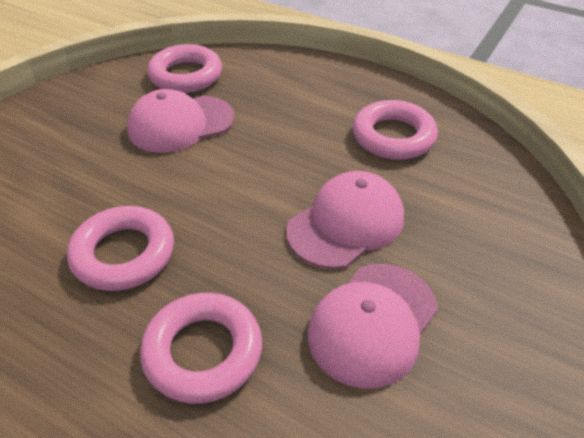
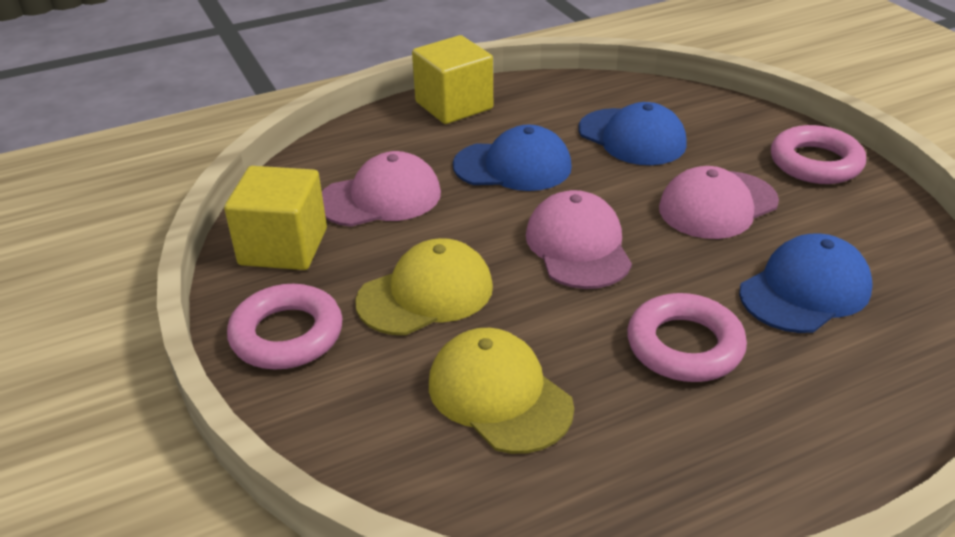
blue cap: none = 0 -> [453,125,572,191] [578,102,687,165] [739,234,873,333] = 3
pink ring: [67,206,174,291] [140,293,262,404] [147,44,222,93] [353,100,438,160] = 4 -> [227,284,343,369] [627,293,747,382] [771,125,866,184] = 3
yellow cap: none = 0 -> [355,238,493,335] [429,328,574,454] = 2
yellow cube: none = 0 -> [224,166,327,270] [412,35,493,124] = 2

